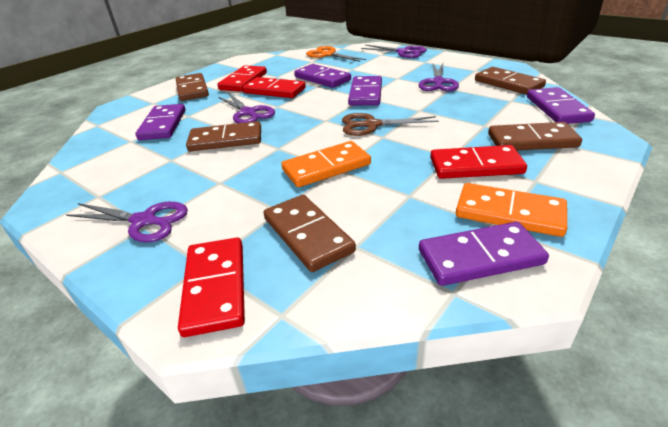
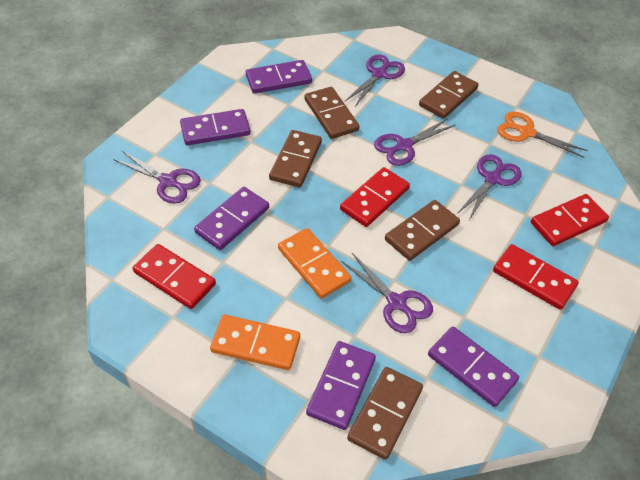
brown scissors: [342,113,439,136] = 1 -> none = 0
purple scissors: [66,202,188,242] [218,93,275,123] [361,45,427,58] [418,63,459,91] = 4 -> [113,150,201,204] [341,253,433,333] [344,54,405,107] [374,118,456,166] [457,154,522,222] = 5

